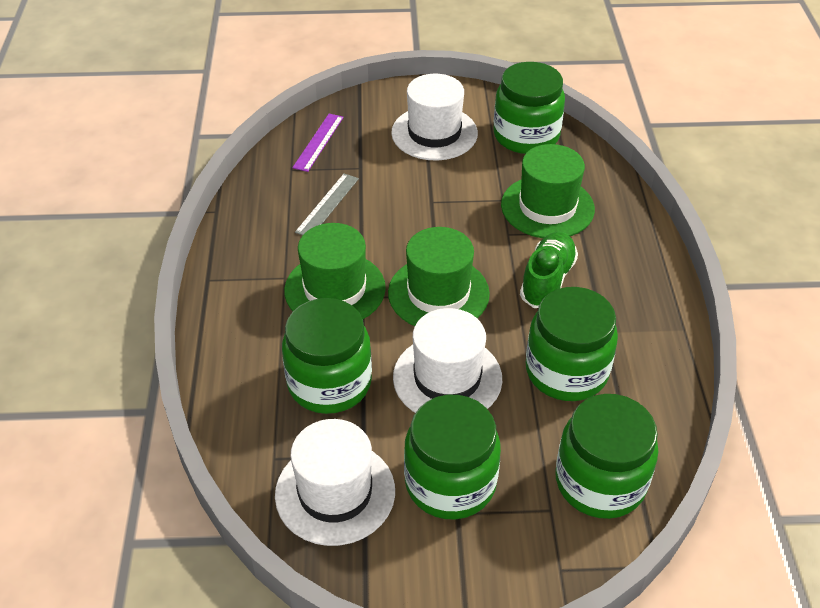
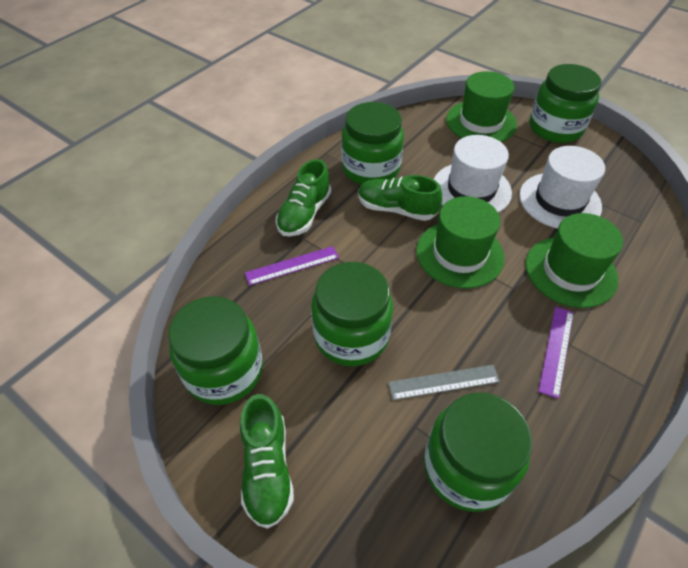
green shoe: [520,231,578,308] = 1 -> [240,394,294,529] [276,159,331,236] [358,175,442,221] = 3
purple ruler: [292,114,344,172] = 1 -> [245,246,339,286] [538,307,574,399] = 2
white hat: [275,419,395,546] [391,74,478,160] [393,308,502,413] = 3 -> [433,135,512,213] [519,146,605,229] = 2

